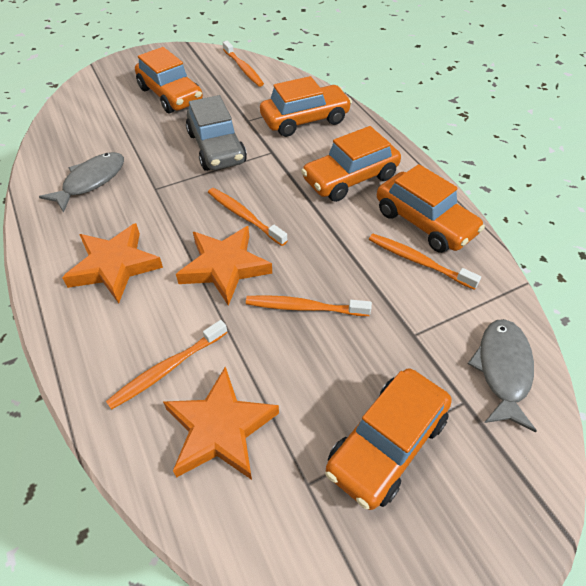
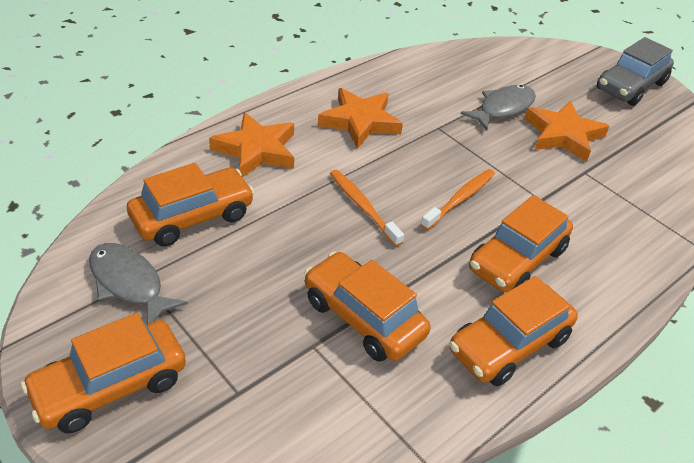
orange toothbrush: [106,320,228,410] [208,188,288,246] [223,41,264,87] [246,295,372,316] [369,234,481,290] = 5 -> [330,170,404,246] [421,169,495,230] = 2

